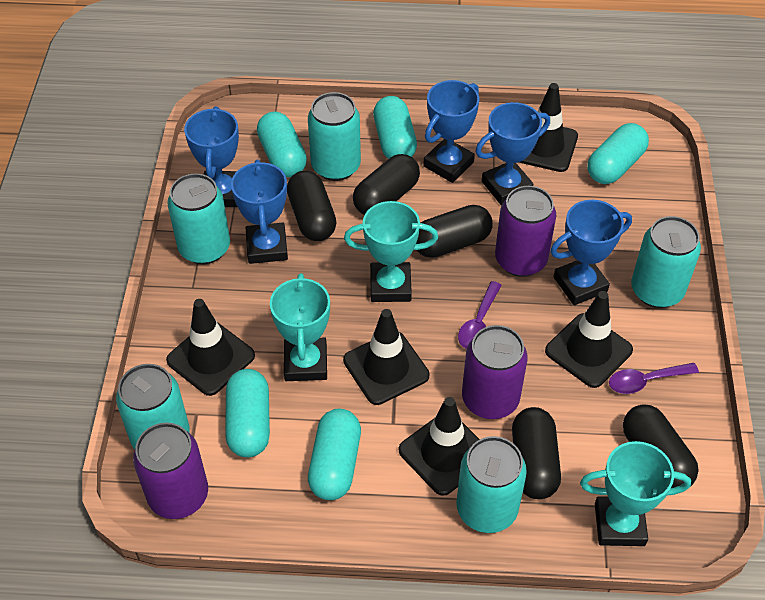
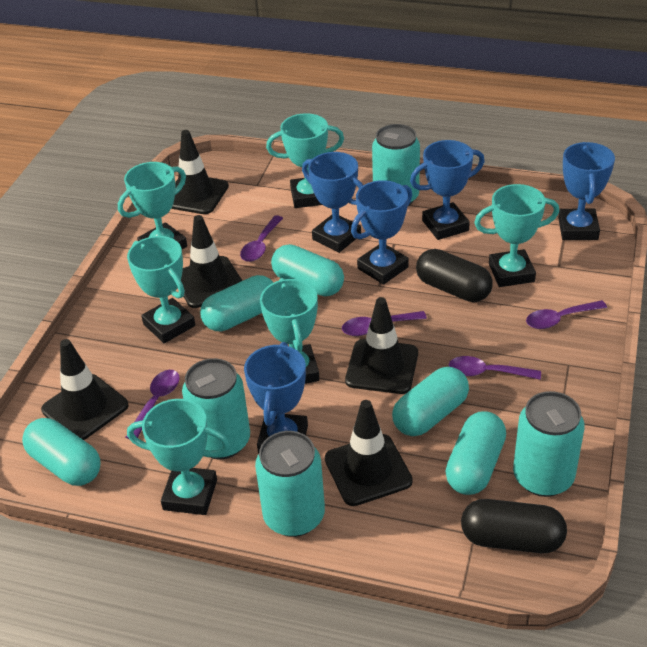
black capsule: [287,171,337,241] [353,154,420,215] [416,205,493,258] [512,407,561,499] [623,404,699,488] = 5 -> [416,249,493,302] [461,499,567,553] = 2
purple can: [133,422,208,519] [462,325,527,419] [495,186,556,277] = 3 -> none = 0
purple spoon: [458,281,502,349] [609,363,699,394] = 2 -> [126,370,180,439] [240,215,283,262] [342,311,427,336] [449,356,541,380] [526,300,607,329] = 5
turquoise can: [116,364,190,450] [167,174,230,264] [308,92,361,181] [456,436,527,533] [631,216,701,308] = 5 -> [182,358,250,459] [255,431,325,537] [372,124,420,206] [513,391,585,497] = 4
turquoise trophy: [270,273,330,381] [344,201,438,302] [580,441,691,546] = 3 -> [118,162,187,249] [127,236,195,343] [127,399,230,515] [260,278,320,384] [266,113,344,208] [474,184,559,287] = 6

